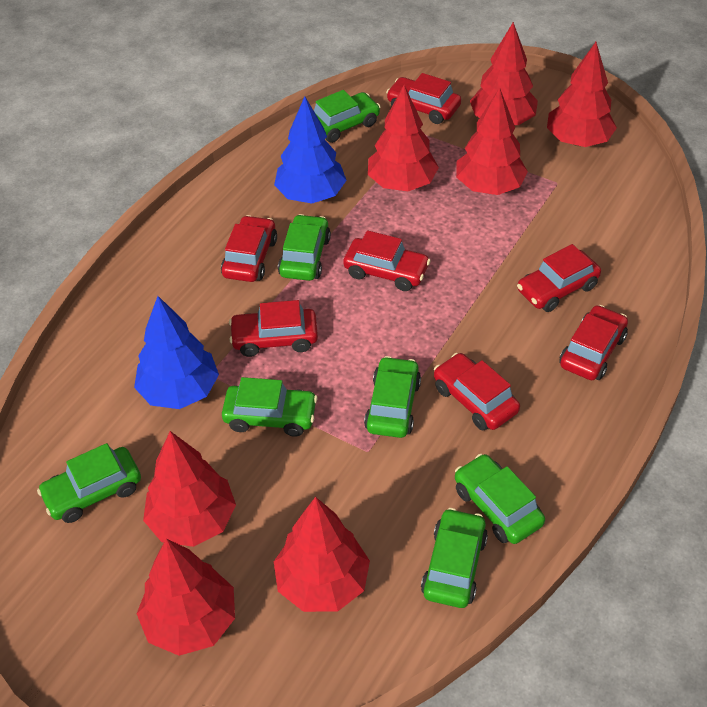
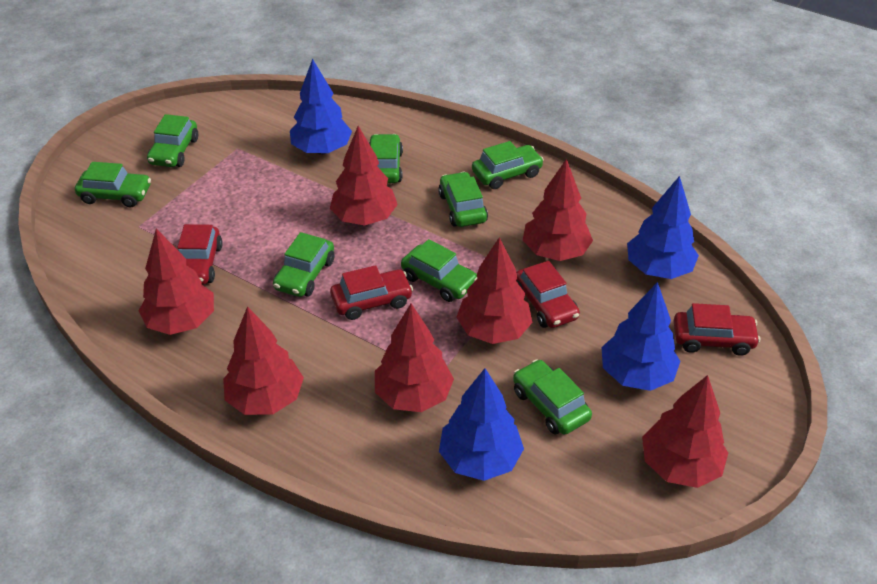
blue tree: [134,296,219,409] [274,96,347,203] = 2 -> [290,59,352,155] [439,368,524,481] [602,282,681,391] [627,176,699,279] = 4
green car: [37,443,141,523] [222,377,317,437] [278,214,331,281] [314,90,380,143] [364,356,421,438] [421,508,488,608] [455,454,545,544] = 7 -> [75,162,151,207] [147,114,198,167] [273,232,335,297] [369,134,403,183] [401,239,478,302] [438,172,488,227] [472,141,544,189] [513,359,592,435] = 8
red car: [221,215,277,282] [229,300,318,357] [343,230,431,291] [386,73,461,124] [434,353,520,431] [517,244,601,312] [559,305,628,380] = 7 -> [177,224,223,285] [330,265,413,320] [516,261,580,328] [674,303,760,356] = 4

